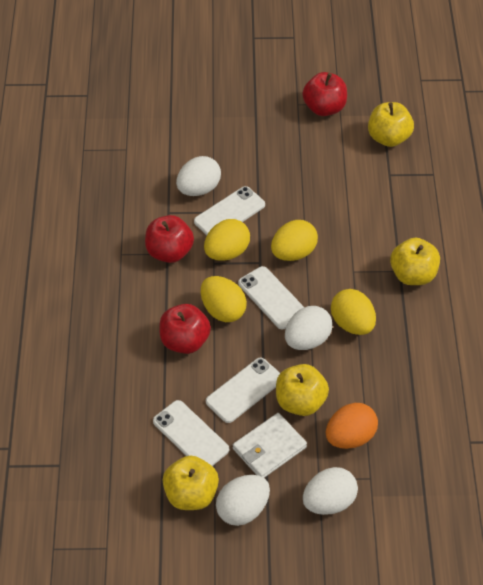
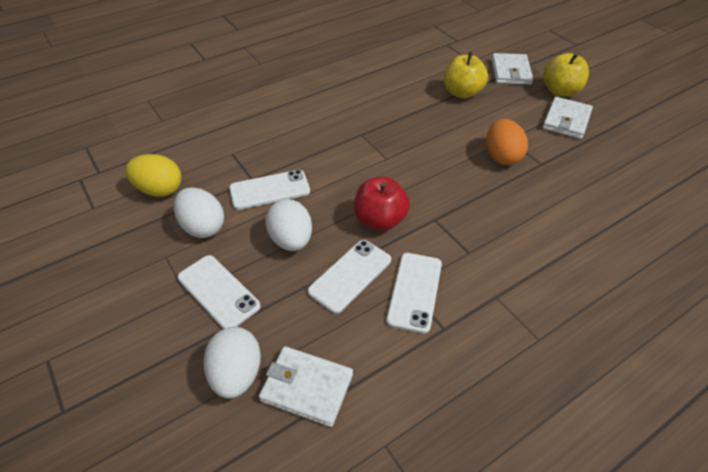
red apple: [145,215,194,263] [159,304,211,354] [302,72,347,116] = 3 -> [354,177,410,231] = 1
white egg: [176,156,221,196] [216,475,270,526] [285,306,332,350] [303,467,358,515] = 4 -> [174,187,224,238] [203,327,261,399] [265,199,312,251] = 3
white wallet: [233,413,307,478] = 1 -> [259,346,353,427] [492,53,533,85] [543,97,593,139] = 3
yellow apple: [162,455,219,510] [276,364,329,416] [368,102,414,147] [390,238,440,285] = 4 -> [444,52,488,99] [543,53,589,97] = 2
yellow egg: [201,276,247,322] [204,219,250,261] [271,220,318,261] [331,289,376,335] = 4 -> [126,154,181,197] = 1

